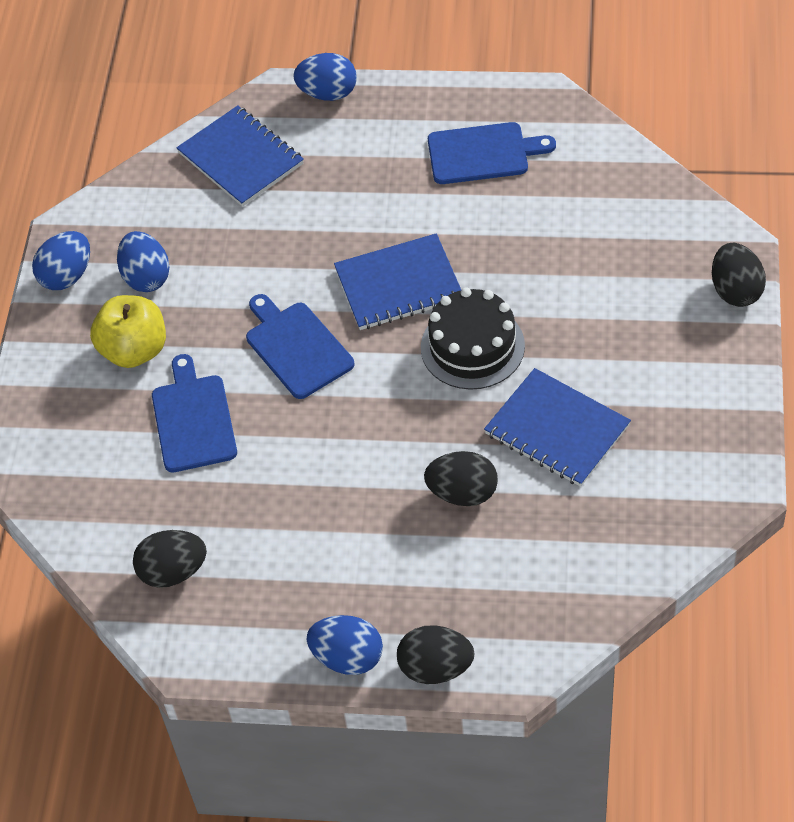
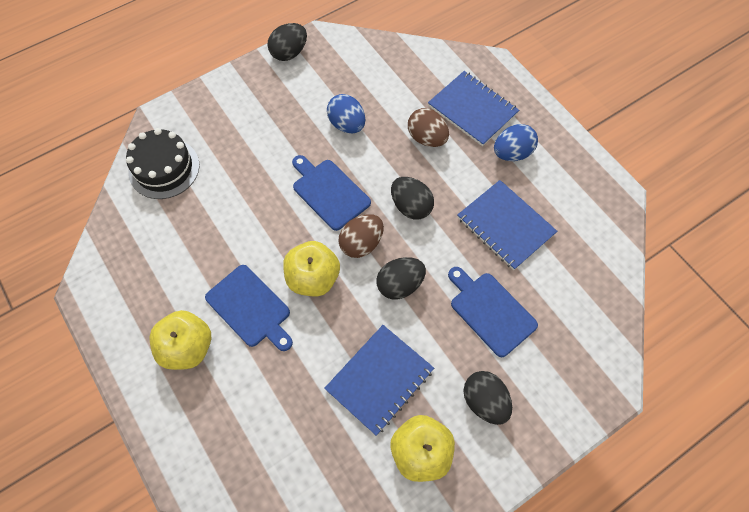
blue egg: [32,231,90,290] [117,231,170,292] [293,53,357,101] [306,615,383,675] = 4 -> [327,94,365,133] [494,124,538,161] = 2
brown egg: none = 0 -> [339,214,384,258] [408,108,449,147] = 2
yellow apple: [90,295,166,368] = 1 -> [150,310,211,370] [283,241,340,296] [390,415,455,482] = 3

